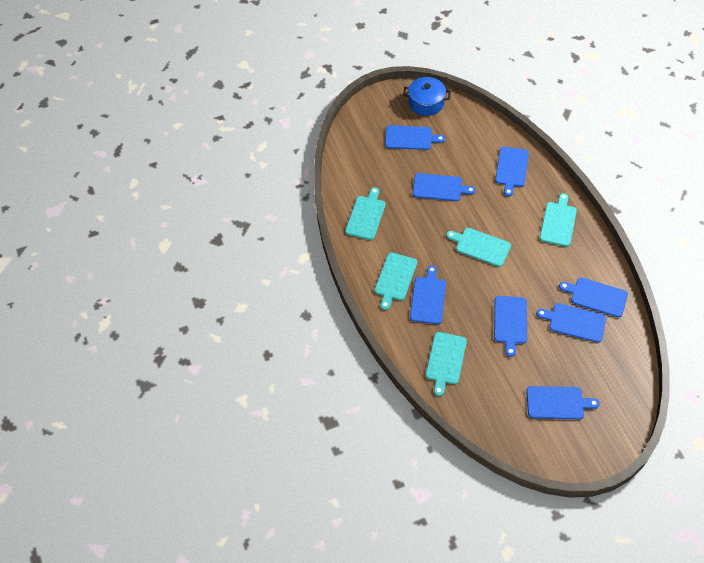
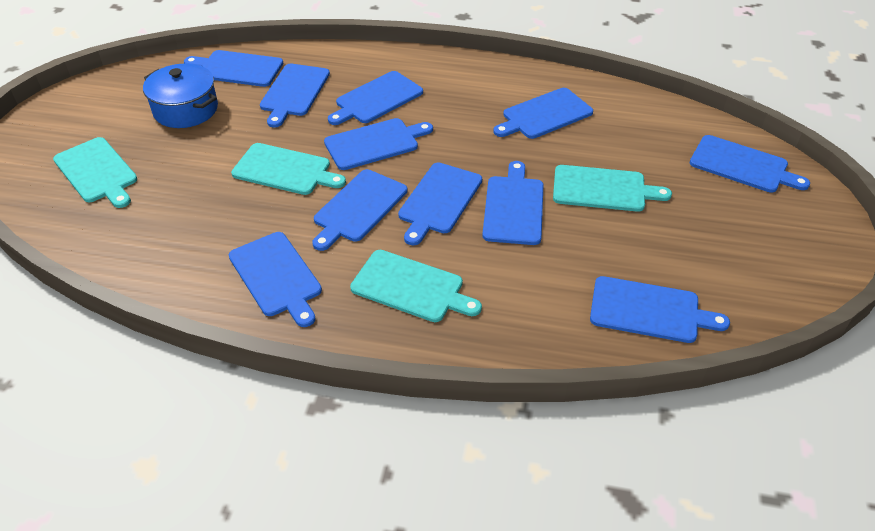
blue cutting board: [385,125,445,150] [410,266,446,324] [413,173,475,201] [494,296,527,357] [495,147,529,197] [526,386,600,419] [536,303,606,343] [559,277,628,317] = 8 -> [184,50,283,87] [229,232,322,327] [260,63,330,128] [312,169,407,251] [324,118,433,170] [328,71,423,125] [398,162,482,245] [482,161,544,245] [493,88,593,139] [590,276,730,343] [690,135,810,193] = 11
turquoise cutting board: [345,187,386,240] [375,252,417,310] [426,332,467,396] [446,228,511,267] [540,193,577,247] = 5 -> [53,137,137,208] [231,143,346,195] [350,250,482,322] [553,165,672,212] = 4

